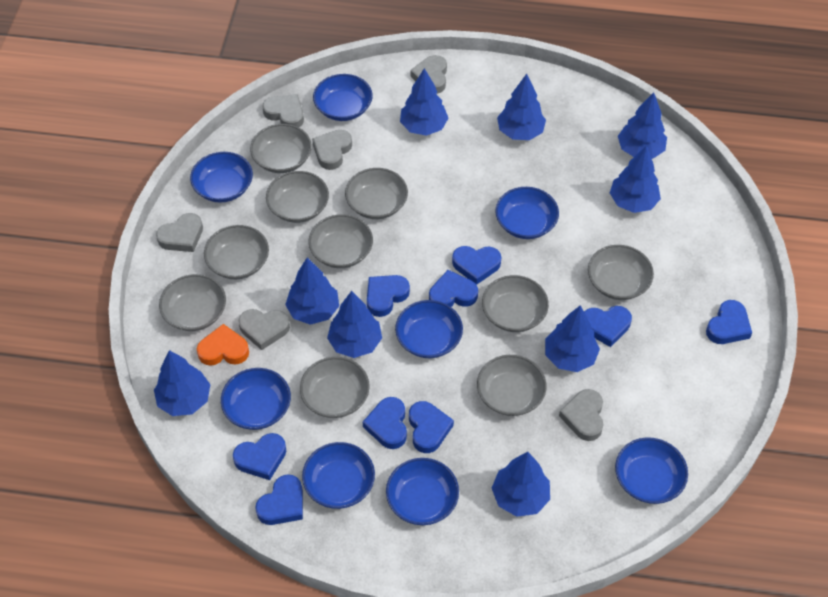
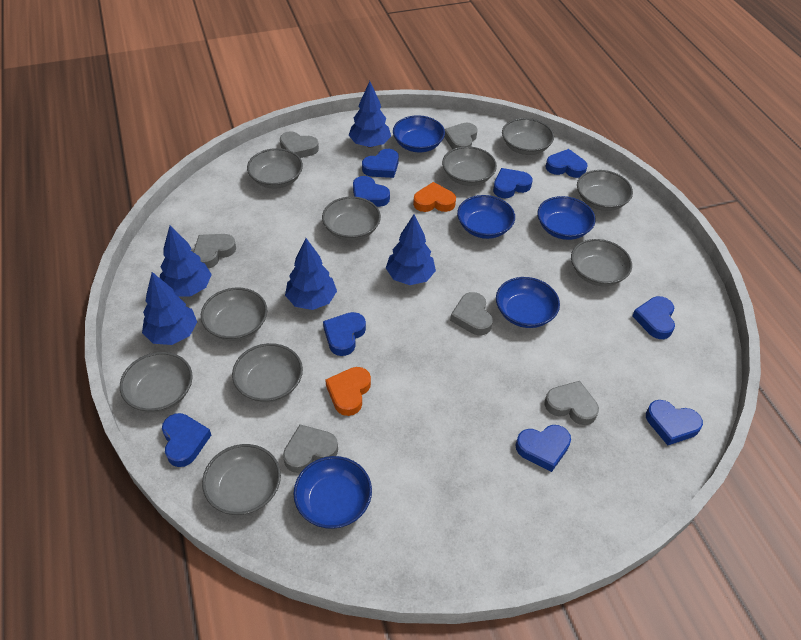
blue bowl: [190,152,253,203] [221,368,291,430] [302,442,375,509] [313,74,373,121] [386,458,459,525] [395,300,463,358] [495,187,559,239] [615,437,688,504] = 8 -> [293,456,372,529] [393,115,445,152] [457,195,515,239] [496,277,560,328] [537,196,596,240] = 5
blue tree: [154,350,211,416] [285,257,339,325] [327,291,382,358] [400,68,448,136] [492,452,550,517] [497,74,546,140] [545,305,600,372] [610,145,661,213] [618,92,667,159] = 9 -> [142,272,197,345] [160,225,212,297] [285,238,337,310] [349,81,391,148] [386,215,436,285] = 5
orange heart: [197,324,249,366] = 1 -> [325,367,371,416] [413,182,456,212] = 2

